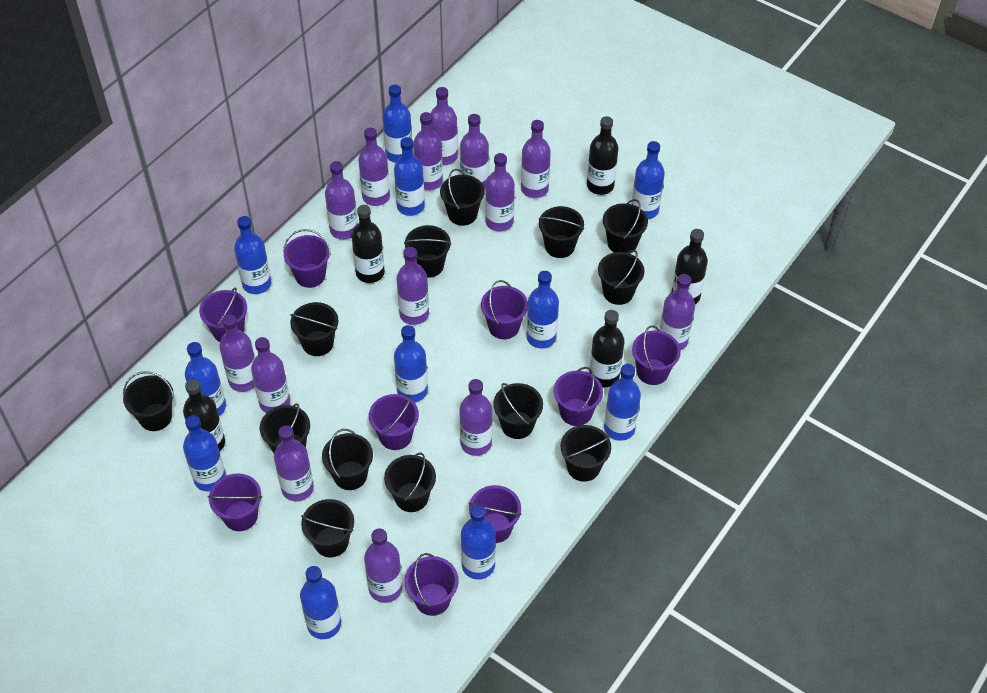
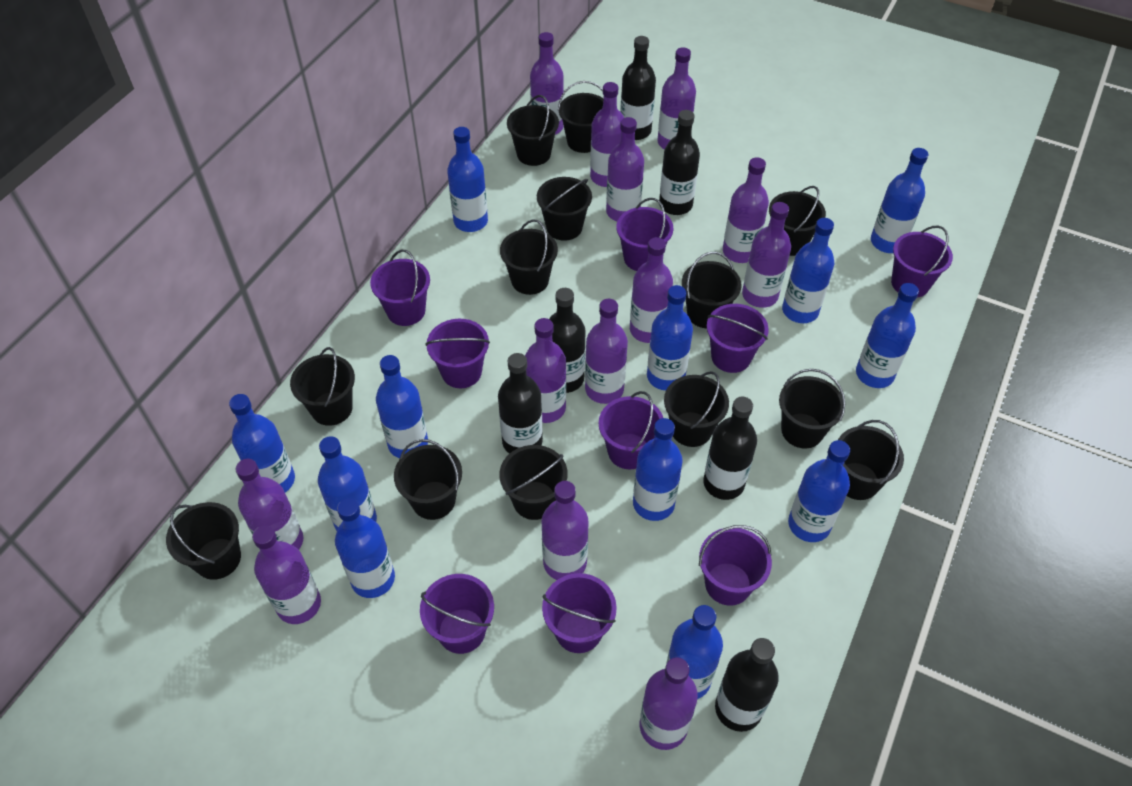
black bottle: [183,379,225,451] [351,205,385,283] [587,116,619,195] [589,310,625,387] [671,229,708,305] = 5 -> [498,353,543,454] [549,288,585,393] [620,36,656,140] [659,110,700,215] [703,397,757,500] [715,638,779,732] = 6
blue bottle: [183,415,226,491] [185,342,226,416] [234,216,271,294] [300,566,341,639] [383,85,412,163] [394,137,425,216] [394,325,428,402] [461,505,496,579] [526,271,559,348] [604,364,641,441] [632,141,665,219] = 11 -> [229,394,295,492] [318,436,377,531] [335,498,395,598] [376,355,428,458] [447,127,488,232] [633,418,683,521] [647,285,693,390] [666,605,723,699] [782,218,834,323] [788,440,850,542] [856,283,919,388] [871,148,928,253] = 12
purple bottle: [219,314,255,392] [251,337,290,413] [274,425,314,501] [325,161,358,240] [358,128,390,206] [364,528,402,603] [397,247,429,325] [413,112,443,191] [431,87,458,165] [459,379,493,456] [460,114,489,189] [485,153,515,231] [521,120,551,198] [659,274,695,350] = 14 -> [236,459,303,550] [252,525,321,624] [525,318,566,423] [530,32,564,135] [542,481,588,580] [585,299,628,404] [590,82,624,187] [606,117,644,221] [630,237,673,343] [640,657,698,750] [658,47,696,149] [723,157,769,263] [742,202,791,308] = 13

